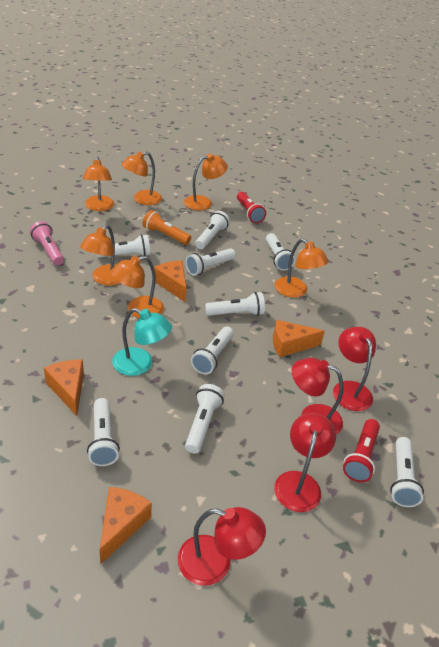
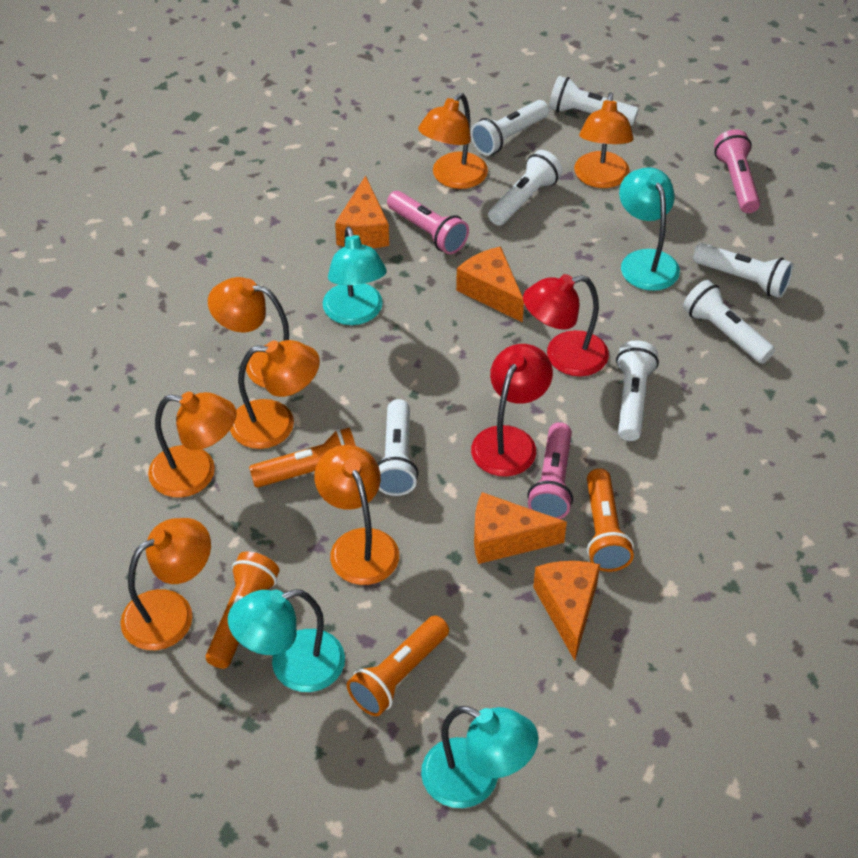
orange flashlight: [143,210,191,245] = 1 -> [205,551,279,669] [249,428,356,487] [347,615,449,716] [587,468,634,572] = 4
orange lamp: [80,225,120,286] [83,157,114,211] [111,256,164,318] [121,152,162,205] [184,154,228,210] [274,239,329,298] = 6 -> [120,518,211,650] [148,392,237,497] [208,277,289,388] [230,340,320,449] [314,445,399,585] [418,93,488,189] [574,93,634,188] = 7
pink flashlight: [30,221,64,265] = 1 -> [387,191,469,254] [527,422,573,519] [714,129,760,213] = 3
red flashlight: [237,192,266,223] [343,419,380,482] = 2 -> none = 0
red lamp: [178,507,266,586] [274,413,336,512] [292,358,344,434] [333,327,376,411] = 4 -> [471,344,553,477] [523,274,609,377] = 2
turquoise lamp: [112,308,172,376] = 1 -> [228,589,345,692] [323,226,387,325] [421,706,538,808] [619,167,680,291] = 4
white flashlight: [87,398,120,466] [97,235,150,258] [185,384,225,454] [186,248,235,275] [191,327,234,375] [195,211,230,249] [205,292,265,316] [266,233,295,271] [390,437,424,507] = 9 -> [377,399,419,496] [471,100,549,155] [488,150,562,226] [549,76,639,126] [616,341,659,441] [683,280,775,364] [693,243,793,298] = 7

